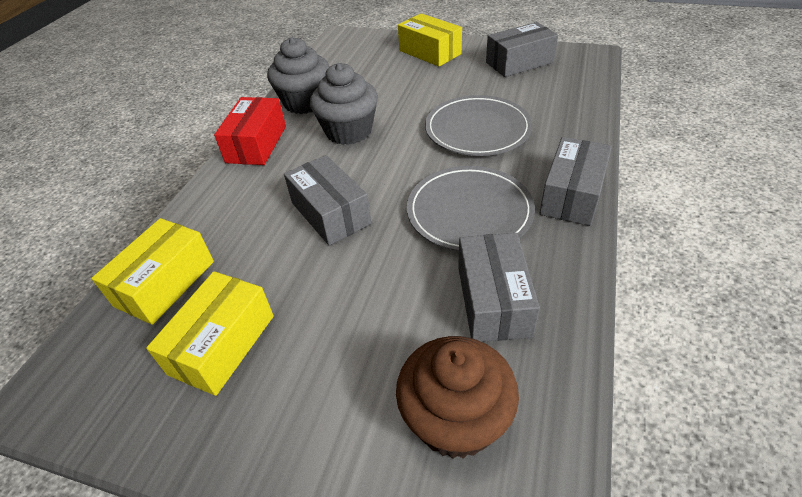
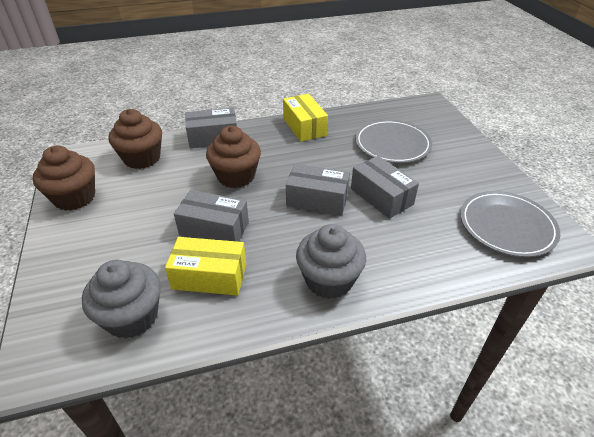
brown cupcake: [396,336,519,459] = 1 -> [33,145,95,211] [109,109,162,169] [206,126,261,188] = 3
red box: [214,97,286,165] = 1 -> none = 0
yellow box: [91,218,214,325] [146,271,274,396] [398,13,462,67] = 3 -> [165,237,246,296] [283,94,328,142] = 2

